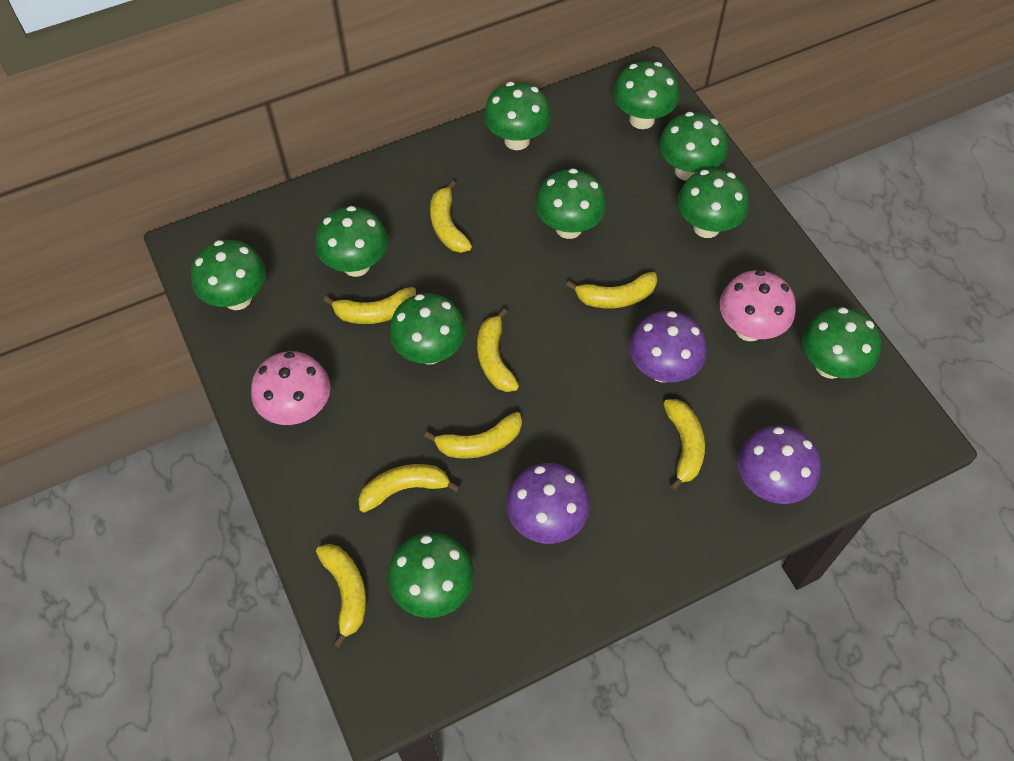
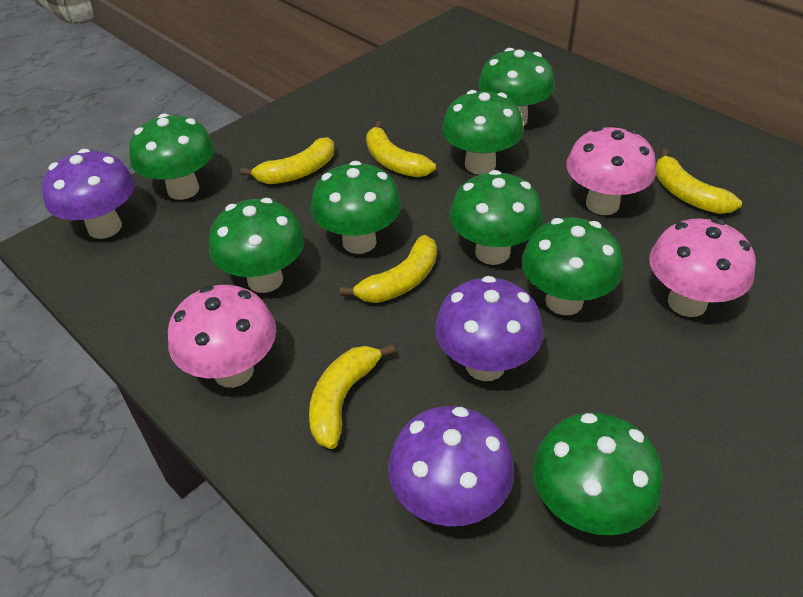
green mushroom: [191,240,266,310] [315,206,388,277] [388,532,474,618] [389,293,466,365] [484,82,551,150] [535,168,607,239] [613,61,680,129] [659,112,728,181] [677,168,749,238] [802,307,881,379] = 10 -> [129,114,215,200] [209,198,305,293] [311,161,402,254] [442,90,524,175] [449,170,543,265] [478,48,555,127] [521,218,623,315] [532,413,663,535] = 8
pink mushroom: [251,351,330,425] [719,270,796,341] = 2 -> [168,285,276,388] [566,127,656,215] [649,218,756,317] = 3
yellow banana: [316,544,366,648] [324,287,416,324] [359,464,461,513] [424,412,522,459] [430,180,472,253] [477,308,519,392] [566,272,657,308] [663,399,705,491] = 8 -> [240,137,334,184] [309,344,395,449] [340,235,437,303] [366,121,436,177] [655,149,742,214] = 5

